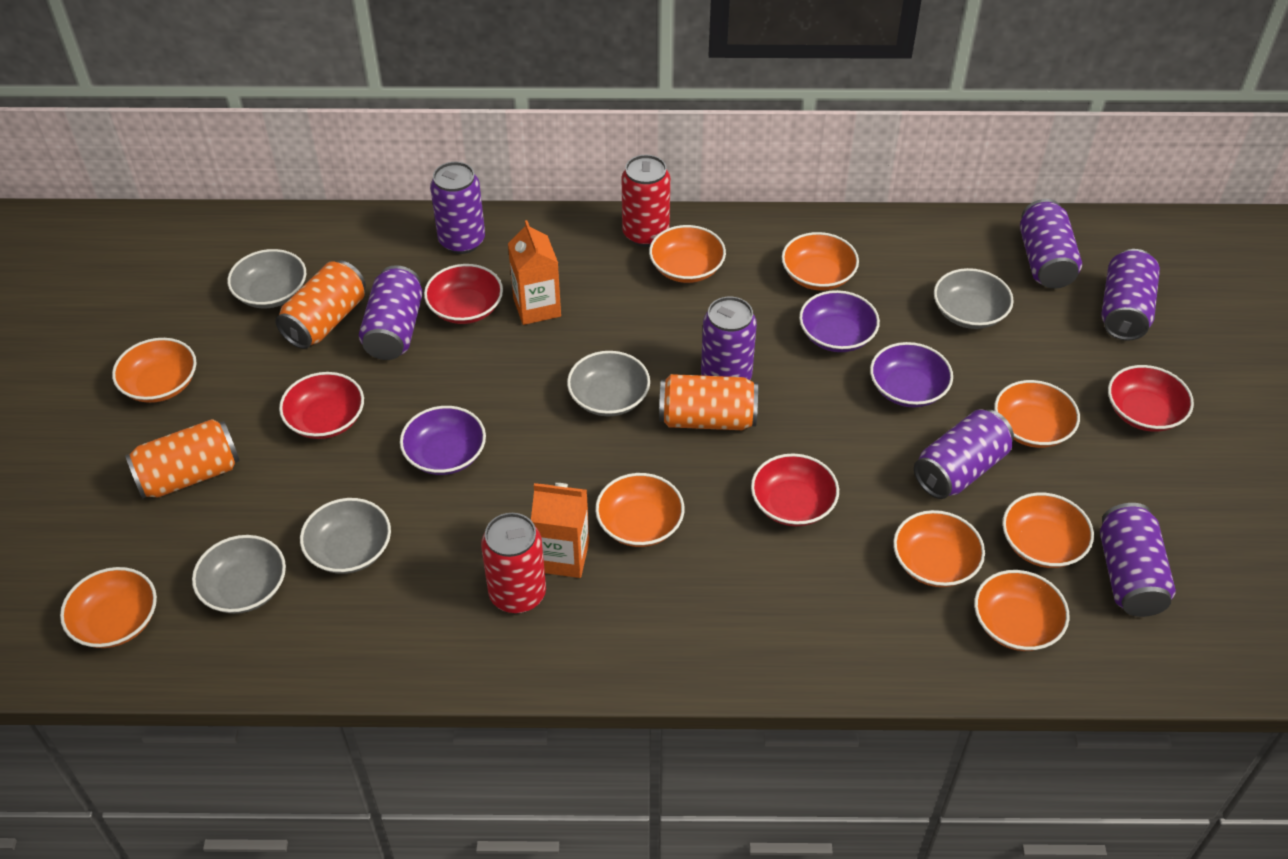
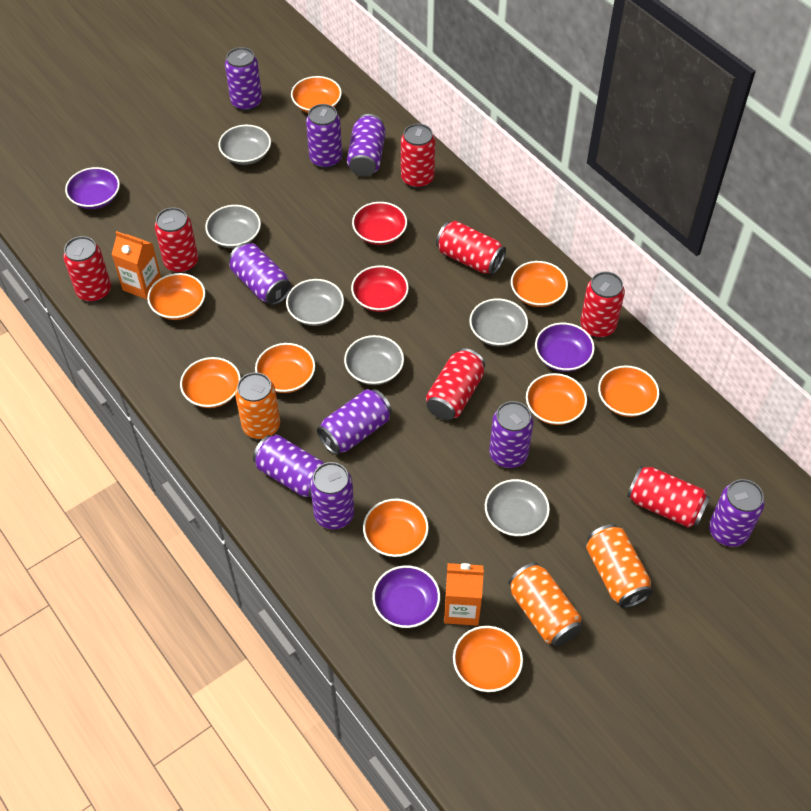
grey bowl: [192,535,286,614] [227,249,306,308] [300,498,391,574] [567,351,650,416] [934,268,1014,329] = 5 -> [205,205,261,248] [218,125,271,165] [286,279,344,326] [344,335,404,385] [469,298,528,347] [485,479,550,537] = 6
purple can: [359,265,423,360] [430,162,485,254] [701,297,757,380] [914,409,1014,499] [1020,199,1082,289] [1100,503,1176,617] [1101,249,1160,341] = 7 -> [225,47,262,111] [229,243,292,305] [253,435,324,498] [306,104,342,168] [310,462,354,529] [317,389,392,455] [347,114,385,176] [489,401,533,468] [709,479,765,547] = 9
red bowl: [279,372,364,439] [424,264,503,324] [751,453,839,526] [1108,365,1194,432] = 4 -> [351,265,409,312] [352,202,407,245] = 2
red can: [481,513,546,614] [621,155,670,247] = 2 -> [63,236,111,302] [155,207,198,273] [401,124,435,188] [426,348,485,420] [436,221,506,275] [580,272,625,338] [627,466,710,528] = 7

